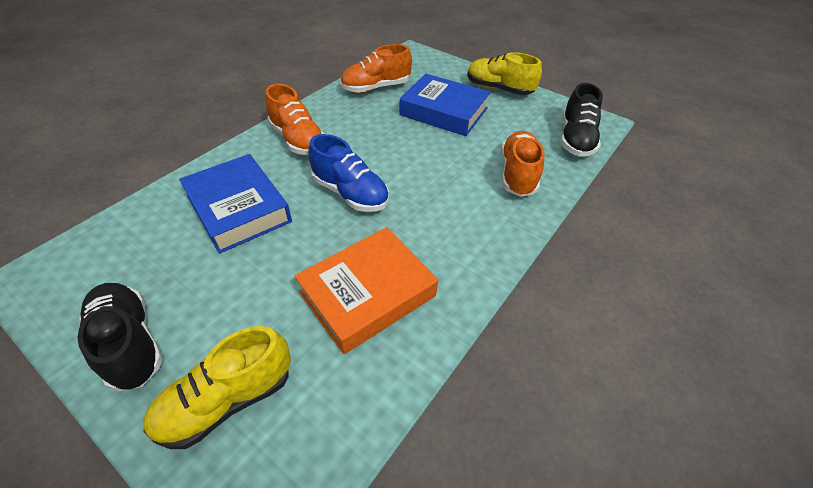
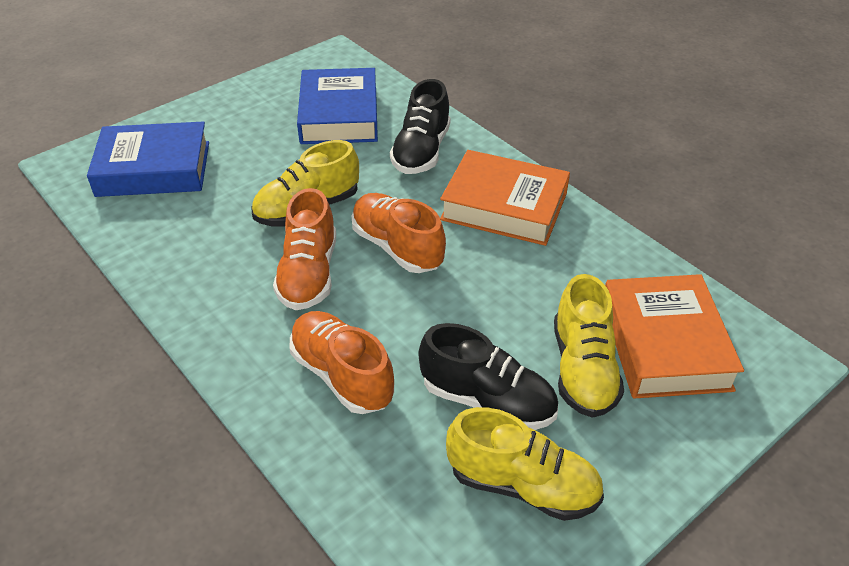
blue shoe: [308,134,389,212] = 1 -> none = 0
orange book: [295,227,438,354] = 1 -> [440,150,570,246] [605,274,744,399] = 2
yellow shoe: [143,326,291,449] [467,52,542,95] = 2 -> [251,140,359,227] [446,407,604,521] [554,274,624,418] = 3

